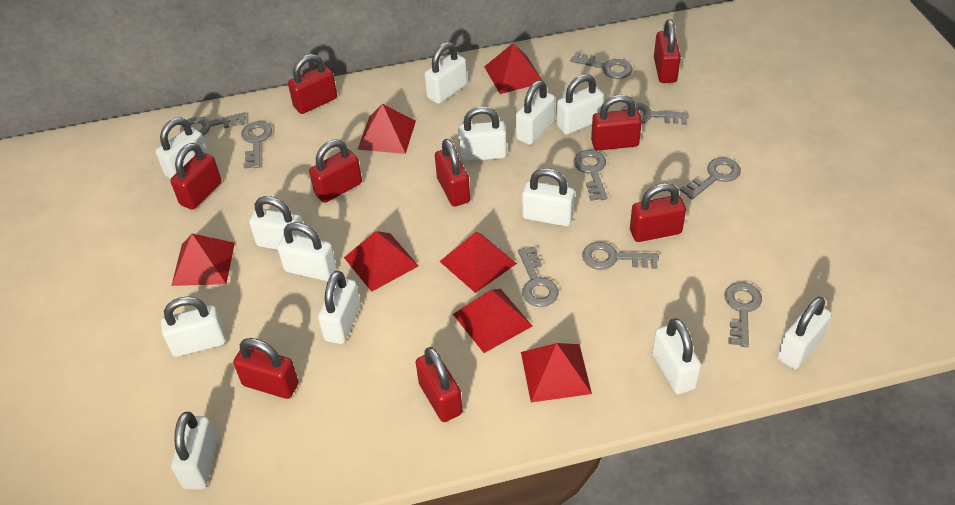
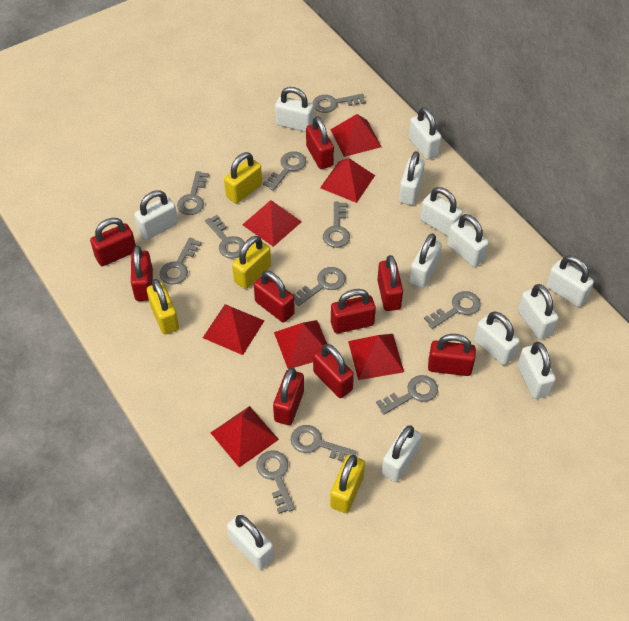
grey key: [180,112,246,135] [241,121,272,169] [518,247,558,307] [570,51,633,79] [574,150,608,201] [582,242,659,270] [622,103,689,125] [680,158,741,200] [725,282,762,347] = 9 -> [160,238,202,285] [177,171,209,215] [205,215,245,259] [256,450,295,514] [263,151,306,191] [291,425,356,461] [293,267,346,306] [313,94,366,113] [323,202,350,248] [376,375,438,415] [424,291,481,329] = 11
yellow padlock: none = 0 -> [147,279,179,334] [224,152,262,203] [232,236,271,289] [330,455,365,513] = 4

